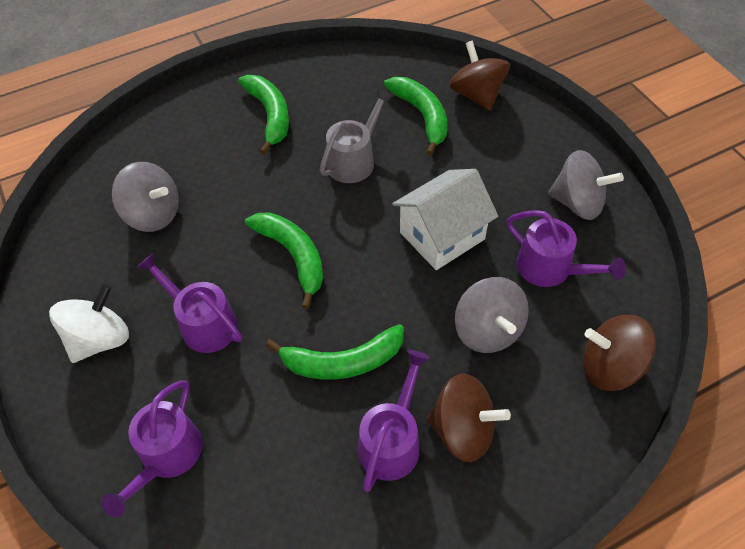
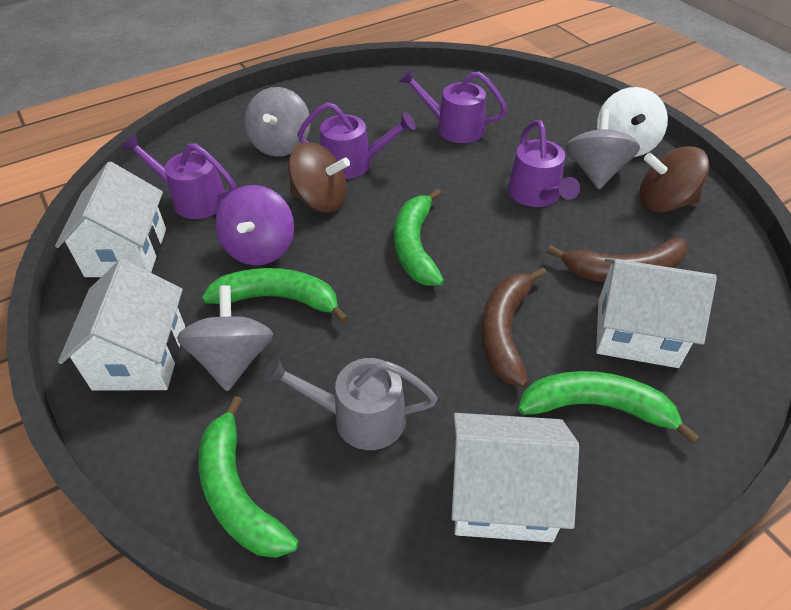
brown banana: none = 0 -> [481,267,547,387] [547,238,688,282] = 2
brown spinning top: [426,373,511,462] [449,41,510,111] [583,315,656,391] = 3 -> [288,142,350,213] [639,146,709,212] = 2
purple spinning top: none = 0 -> [215,185,294,265] = 1
white house: [392,169,498,270] = 1 -> [55,162,166,277] [58,259,185,390] [451,413,579,542] [596,258,717,368] = 4

